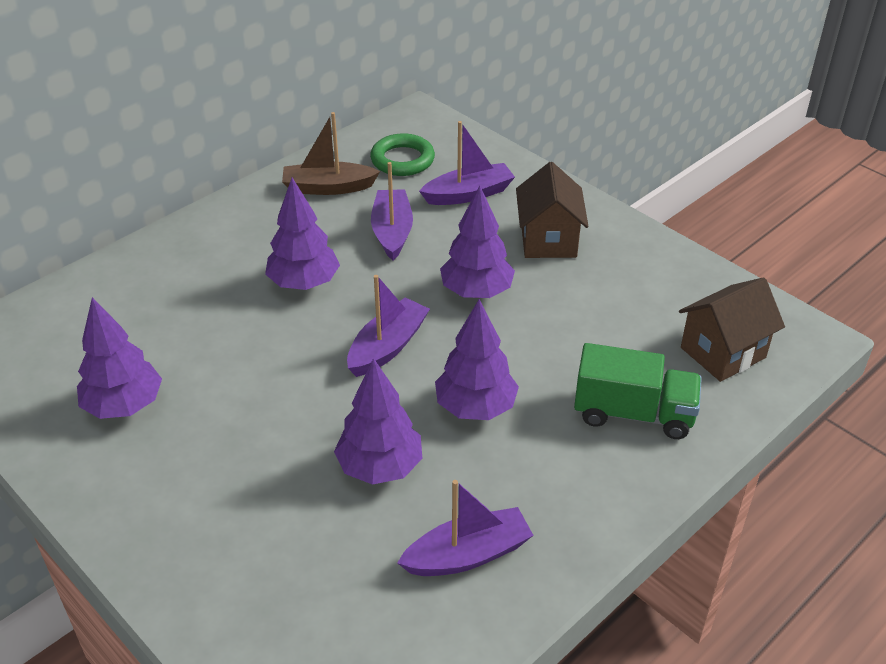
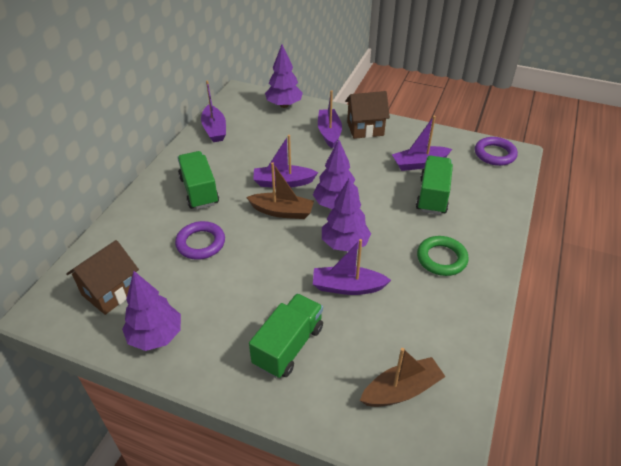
brown boat: [282,112,380,195] = 1 -> [246,162,314,219] [360,348,446,407] = 2
green truck: [574,343,702,439] = 1 -> [178,151,219,209] [249,294,323,378] [416,156,453,215] = 3
purple boat: [347,275,430,377] [371,162,413,261] [397,480,534,576] [419,121,515,205] = 4 -> [201,80,226,142] [253,135,318,188] [313,239,391,295] [318,90,342,149] [392,116,452,171] = 5
purple ring: none = 0 -> [175,221,225,260] [475,137,518,166] = 2
purple tree: [77,297,162,419] [265,178,340,290] [334,358,423,485] [435,299,519,420] [440,186,515,298] = 5 -> [122,271,181,351] [265,45,303,108] [313,139,359,209] [322,178,371,251] = 4

